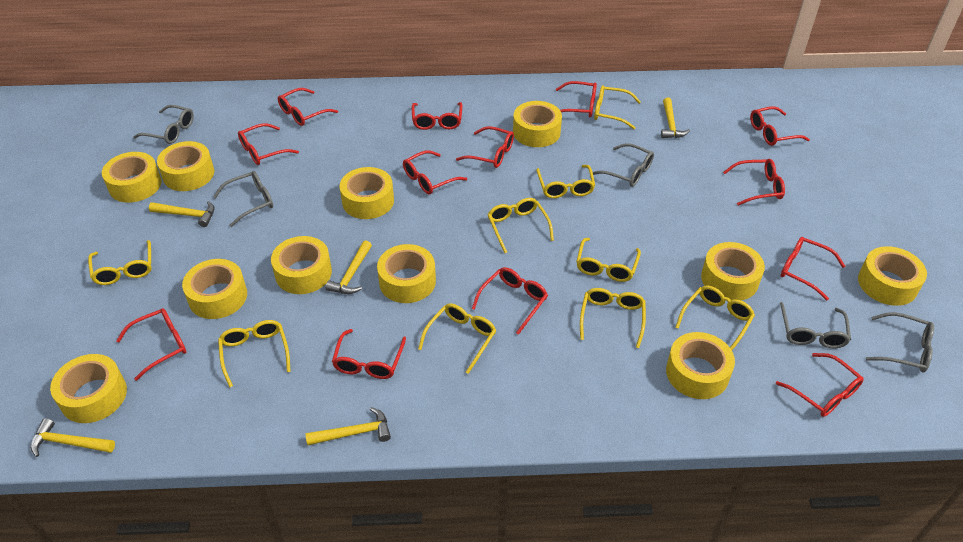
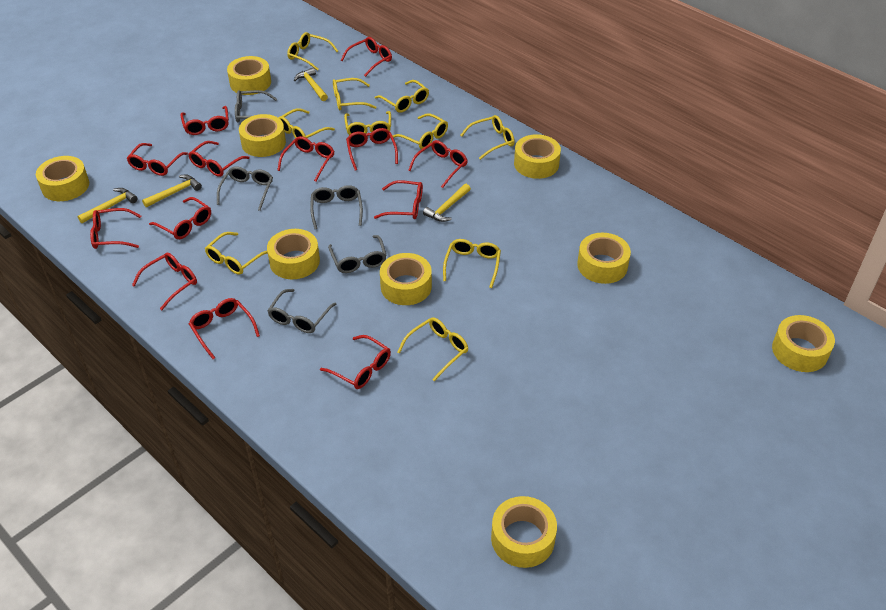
yellow glasses: [88,240,152,285] [218,320,291,388] [418,303,496,374] [487,198,554,253] [536,165,595,198] [576,238,641,282] [580,288,646,348] [594,85,641,129] [675,285,755,350] = 9 -> [205,232,268,275] [278,108,335,138] [287,32,338,71] [333,78,376,110] [344,111,391,135] [375,80,429,113] [392,114,448,149] [398,317,469,381] [443,239,501,288] [460,115,515,160] = 10
yellow hammer: [31,418,115,457] [149,201,215,227] [306,407,391,445] [326,240,372,294] [661,98,690,138] = 5 -> [77,188,138,223] [142,175,202,207] [294,68,328,101] [423,184,471,222] = 4
yellow tape: [50,354,127,423] [102,152,161,203] [157,141,214,191] [182,259,247,319] [271,236,332,294] [340,167,394,219] [377,244,436,303] [513,101,562,147] [666,332,735,399] [701,242,765,300] [858,246,927,306] = 11 -> [36,156,89,201] [227,56,271,95] [239,114,286,157] [267,229,320,279] [380,253,432,305] [491,496,557,568] [514,134,561,179] [577,233,631,284] [772,315,835,372] = 9

